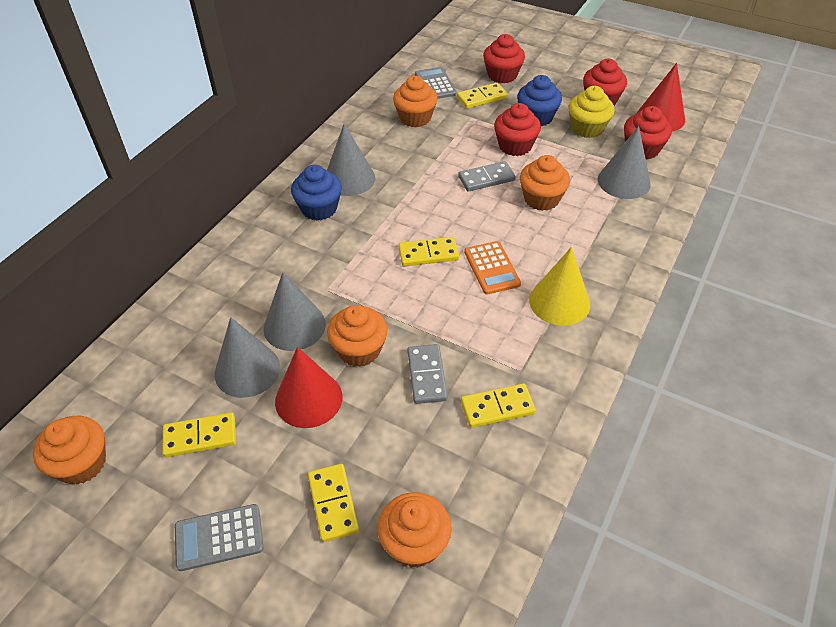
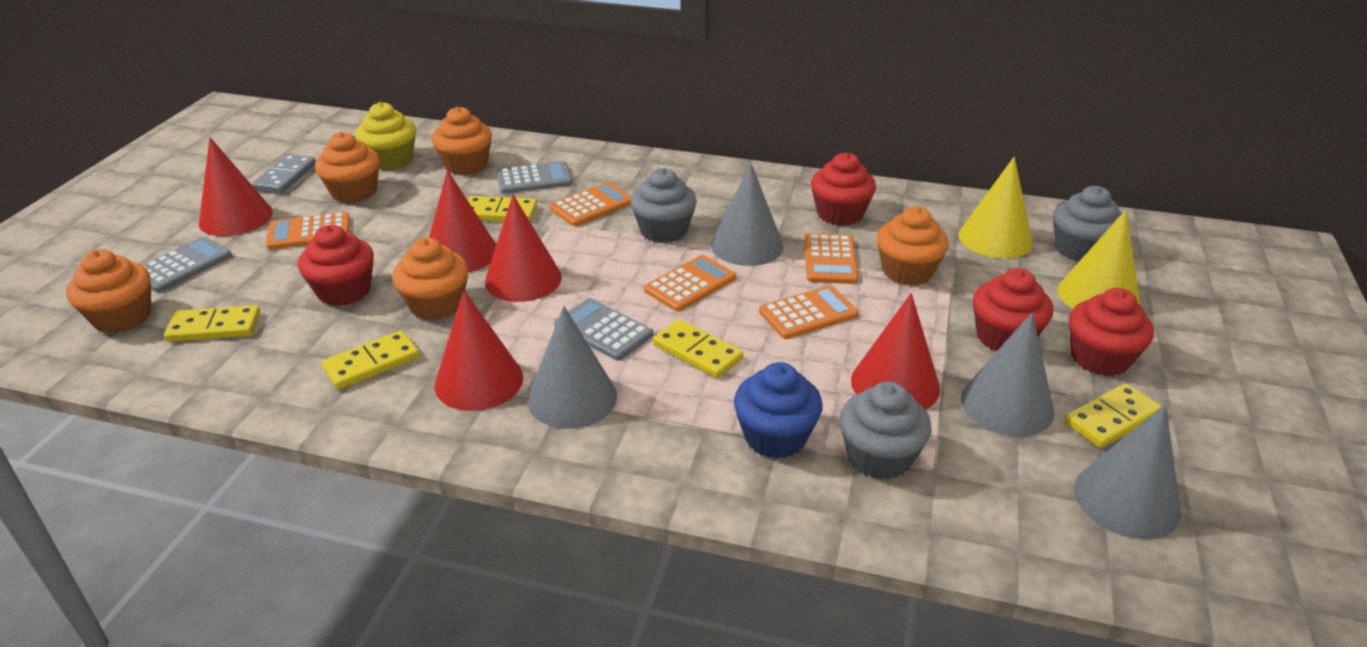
blue cupcake: [291,165,342,221] [517,75,562,126] = 2 -> [734,362,823,459] = 1
grey calculator: [175,504,264,571] [415,67,457,99] = 2 -> [143,237,232,292] [496,161,572,194] [554,298,653,361] = 3
grey cupcake: none = 0 -> [630,168,697,243] [840,381,932,480] [1053,186,1122,261] = 3
grey domino: [407,344,448,404] [458,161,516,191] = 2 -> [252,154,316,194] = 1
orange calculator: [464,241,521,294] = 1 -> [266,212,350,250] [550,182,631,226] [644,255,736,312] [759,285,859,339] [805,233,858,284] = 5
red cone: [275,347,342,428] [637,63,685,132] = 2 -> [199,137,273,236] [429,170,496,273] [434,290,523,411] [485,195,562,302] [851,293,940,410] = 5
yellow cone: [529,247,590,326] = 1 -> [959,157,1033,259] [1058,210,1140,309] = 2

